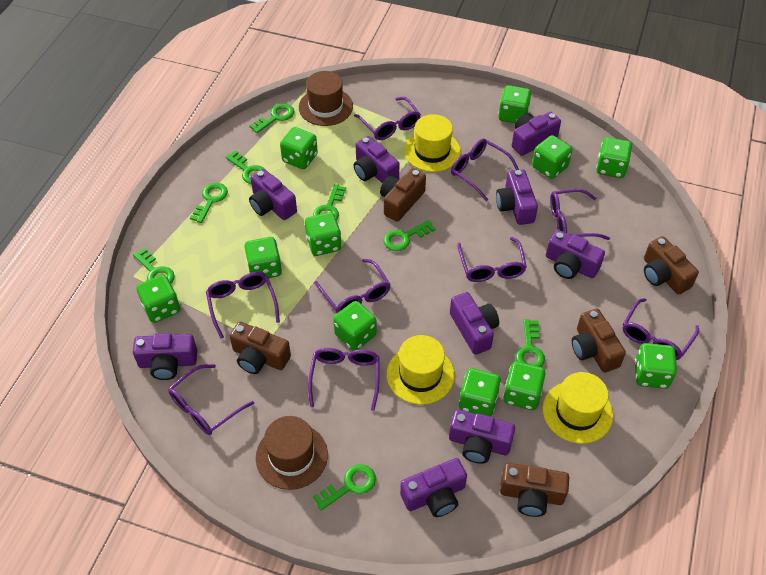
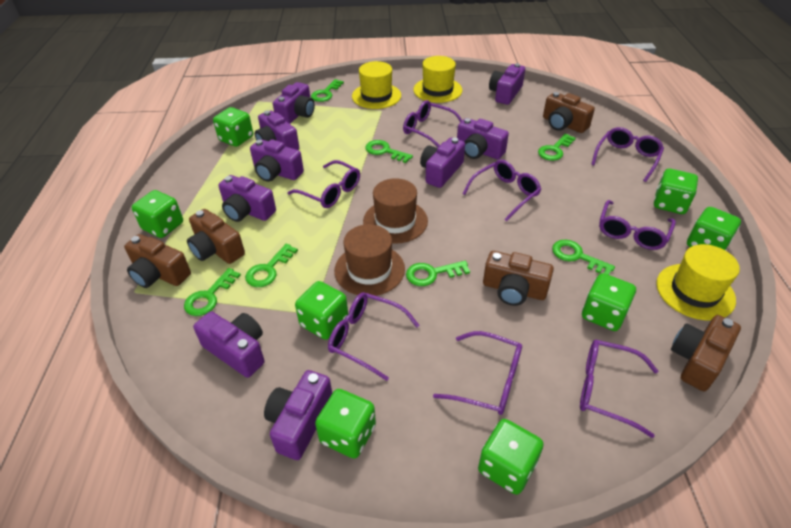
green dice: [137,275,180,323] [244,237,282,278] [280,127,318,169] [305,212,342,256] [333,301,377,351] [459,368,501,417] [498,85,531,123] [503,361,545,410] [532,135,572,179] [596,137,632,178] [635,343,677,389] = 11 -> [132,190,183,238] [213,107,253,147] [295,281,348,340] [315,389,376,459] [478,419,544,495] [582,273,636,331] [654,169,698,214] [687,207,741,251] = 8
green key: [133,248,174,283] [190,183,228,223] [226,151,265,184] [250,103,294,133] [313,184,346,220] [313,464,376,510] [383,220,435,251] [516,319,545,367] = 8 -> [184,268,241,316] [245,244,298,287] [311,79,344,102] [366,140,413,163] [406,261,470,286] [538,134,576,161] [552,240,615,275] = 7
purple glasses: [168,364,254,435] [206,272,280,339] [308,348,380,411] [314,259,391,313] [354,97,421,140] [451,139,519,201] [457,237,527,282] [550,189,610,240] [623,298,699,360] = 9 -> [287,160,360,208] [328,292,420,381] [403,100,463,147] [433,331,522,415] [463,160,541,222] [580,340,658,438] [591,127,664,182] [599,200,676,250] = 8

